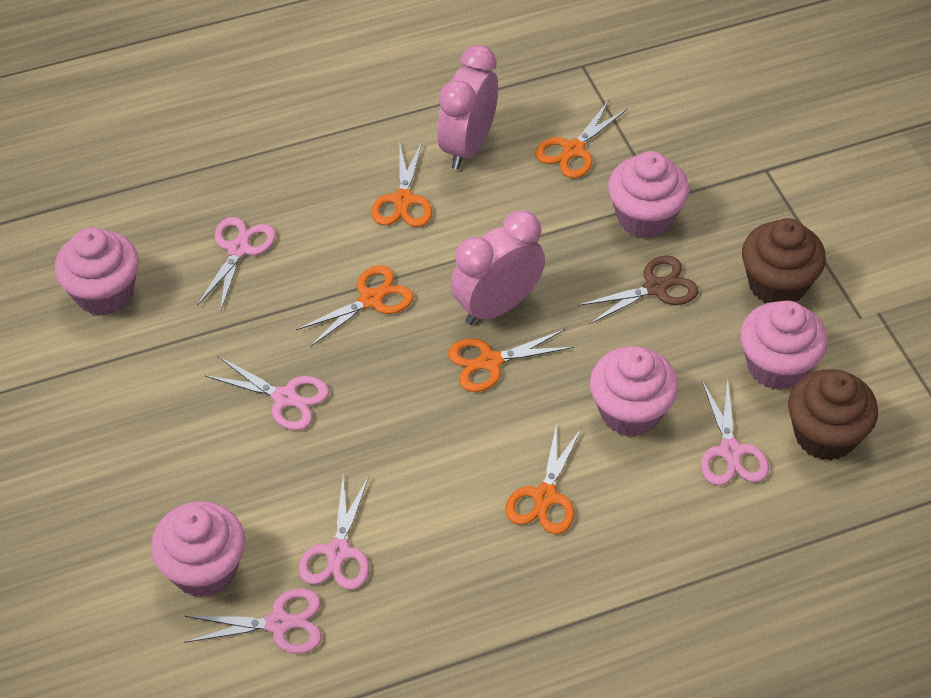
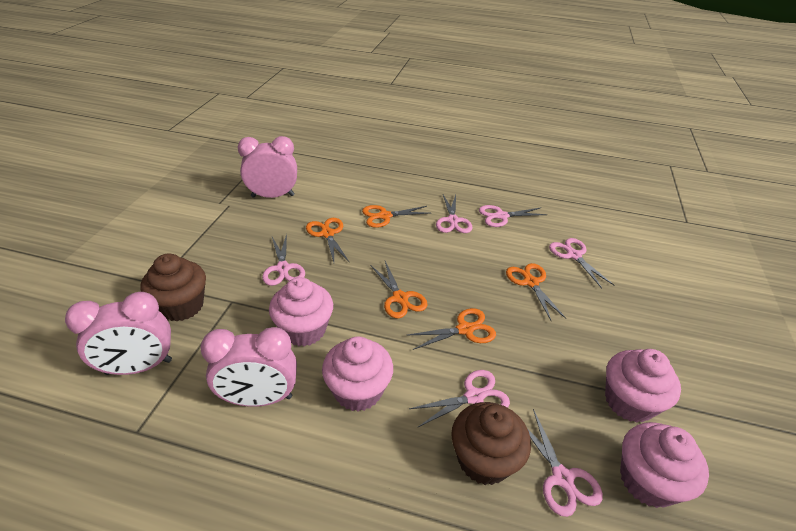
brown scissors: [578,256,699,324] = 1 -> none = 0
pink clock: [437,45,498,169] [451,210,545,325] = 2 -> [65,292,172,375] [200,327,297,407] [238,136,297,198] = 3
pink cupcake: [54,228,139,315] [151,501,245,597] [590,346,678,437] [608,151,689,238] [740,301,828,390] = 5 -> [269,277,333,346] [322,336,393,412] [605,349,681,423] [620,422,709,508] = 4
pink scissors: [184,588,322,654] [197,217,276,312] [205,356,329,430] [298,476,369,590] [701,378,769,486] = 5 -> [262,234,305,286] [409,370,510,428] [436,195,472,233] [479,205,547,227] [527,409,603,517] [549,238,614,288] = 6

